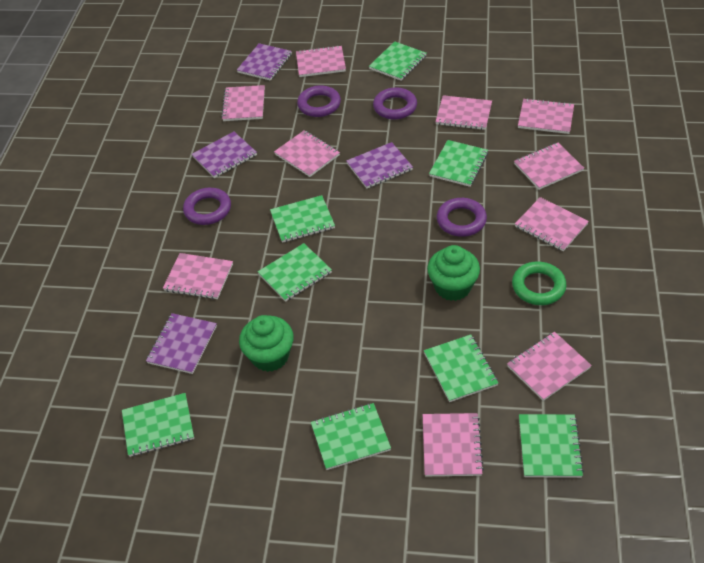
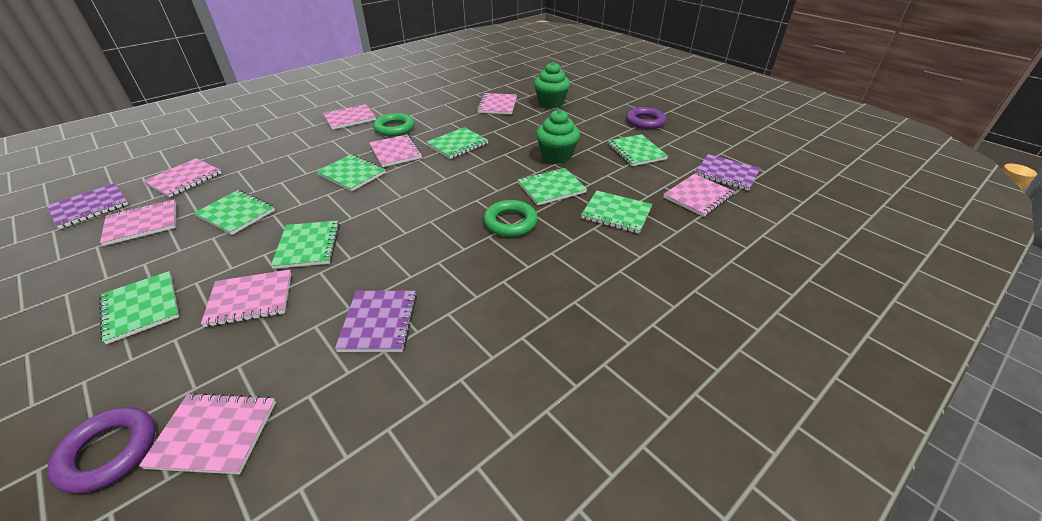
green ring: [512,261,566,305] = 1 -> [373,113,415,136] [483,200,538,237] = 2
pink notebook: [163,253,233,299] [221,85,265,121] [274,130,340,177] [296,45,346,77] [423,413,484,476] [436,95,492,130] [507,332,592,401] [514,143,584,190] [515,197,589,251] [518,98,574,134] = 10 -> [100,199,176,246] [139,392,276,474] [143,158,222,197] [201,269,291,327] [323,104,376,130] [369,134,422,167] [477,93,517,114] [663,174,735,217] = 8
purple notebook: [146,313,217,374] [192,132,257,178] [237,43,292,81] [346,142,413,188] = 4 -> [47,183,129,229] [335,291,417,352] [695,154,760,191] = 3
purple ring: [183,188,231,225] [297,85,341,117] [373,87,417,120] [437,198,487,237] = 4 -> [47,407,156,494] [626,107,666,129] = 2

